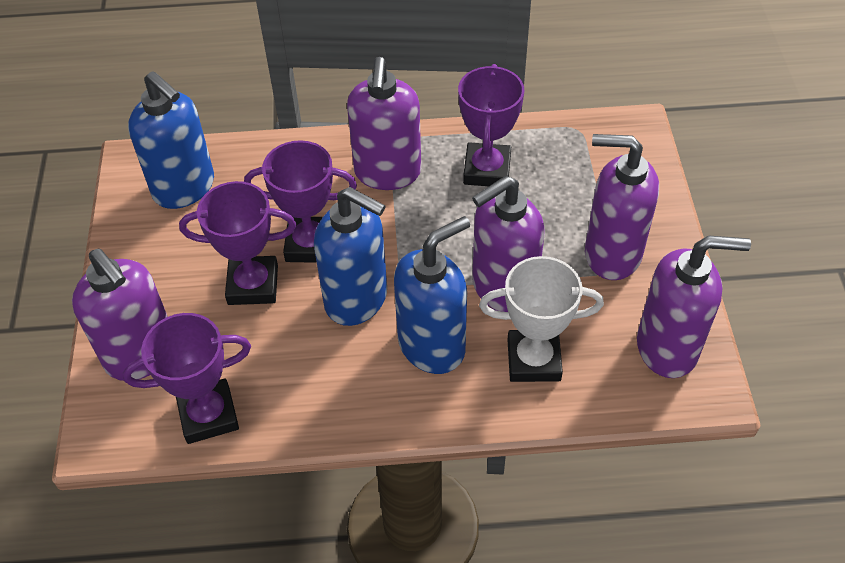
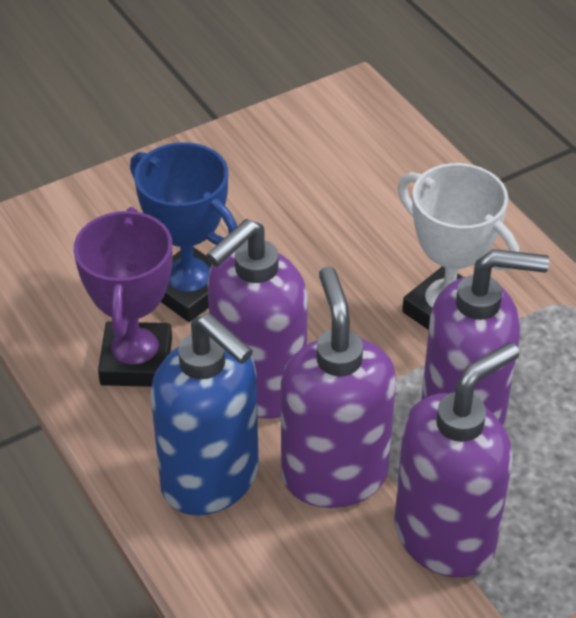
blue soap dispenser: [128,71,214,209] [314,187,387,326] [394,216,470,374] = 3 -> [150,313,259,515] = 1
blue trophy: none = 0 -> [130,142,237,322] = 1
purple soap dispenser: [72,249,168,381] [347,57,421,190] [472,176,545,312] [585,134,659,280] [637,236,751,378] = 5 -> [206,219,308,419] [281,266,396,508] [394,342,520,578] [421,249,549,427] = 4
purple trophy: [123,313,251,444] [179,181,296,305] [244,140,357,263] [458,64,524,186] = 4 -> [74,207,173,387] = 1

